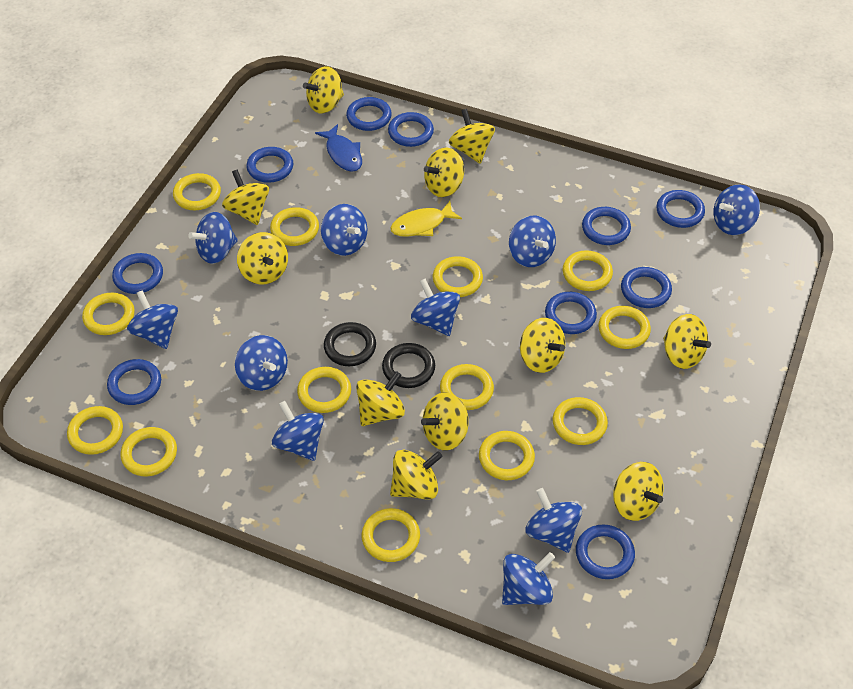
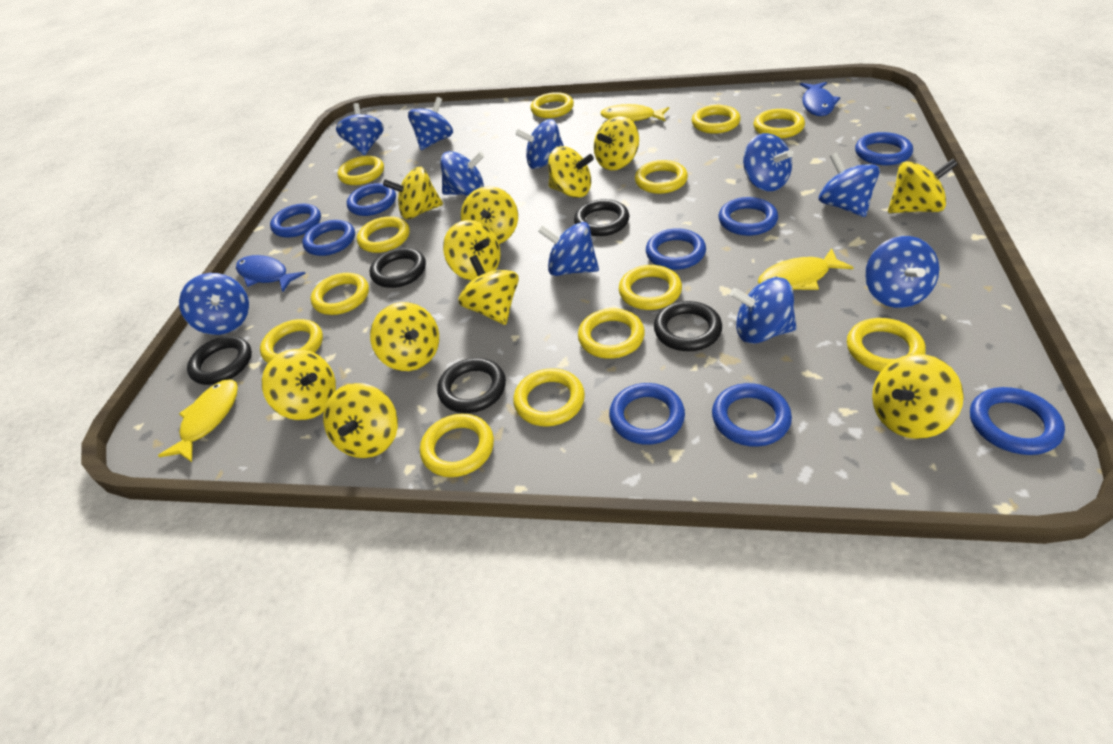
black ring: [324,322,376,366] [382,343,435,388] = 2 -> [187,336,252,385] [370,248,426,288] [437,358,506,413] [574,199,629,236] [654,301,722,351] = 5
blue fish: [315,124,362,172] = 1 -> [236,255,306,292] [800,82,840,116] = 2
blue ring: [107,359,161,405] [112,253,163,294] [246,147,293,183] [346,97,392,131] [388,112,434,147] [545,292,597,334] [576,524,635,579] [582,207,631,245] [621,267,672,308] [656,190,705,228] = 10 -> [270,204,321,238] [302,220,355,256] [347,183,396,216] [609,383,685,445] [646,228,706,270] [712,383,792,447] [719,197,778,236] [855,132,913,165] [970,387,1065,455] = 9
yellow fish: [390,201,462,237] = 1 -> [158,379,238,462] [600,104,669,122] [758,248,854,290] = 3

